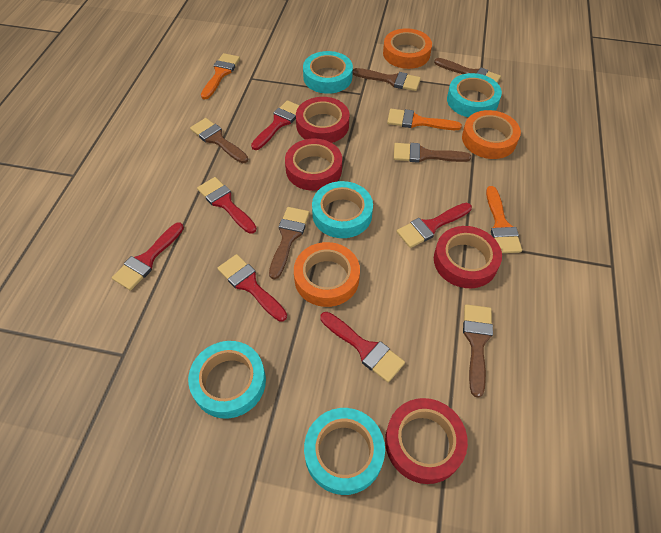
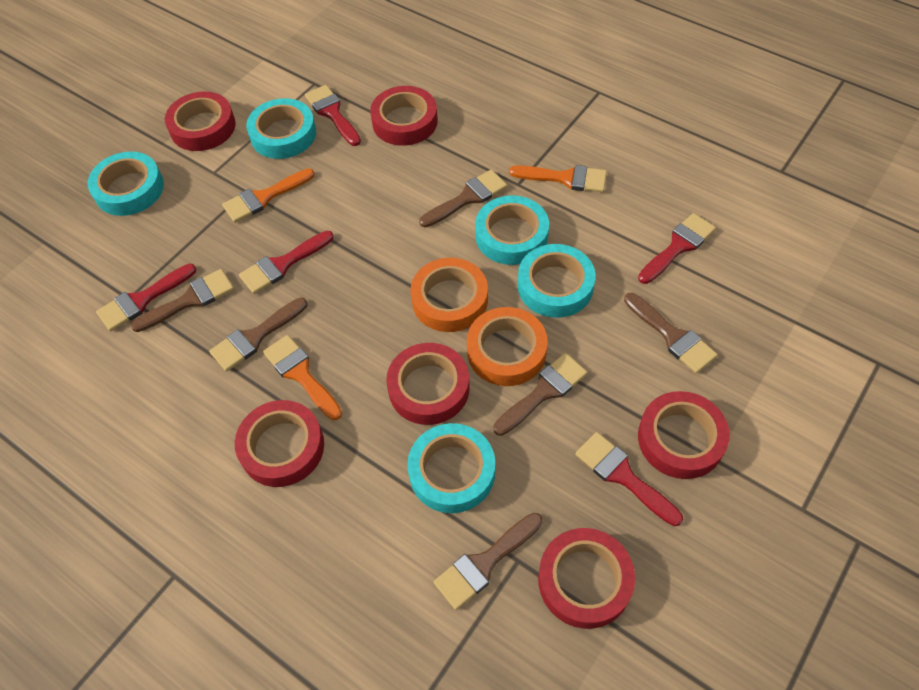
orange tape: [294,242,360,307] [383,28,432,69] [462,110,521,159] = 3 -> [411,258,488,332] [467,307,548,386] = 2
red brush: [112,222,184,290] [197,177,257,234] [217,254,287,322] [251,100,300,150] [320,312,405,382] [397,203,472,248] = 6 -> [96,264,197,331] [239,231,334,294] [305,85,361,146] [575,432,683,526] [638,213,716,284] = 5
red tape: [285,139,342,191] [296,97,349,143] [385,398,468,484] [434,226,502,288] = 4 -> [165,91,236,151] [235,400,324,487] [370,86,438,146] [386,343,470,425] [538,528,635,629] [638,391,730,479] = 6

